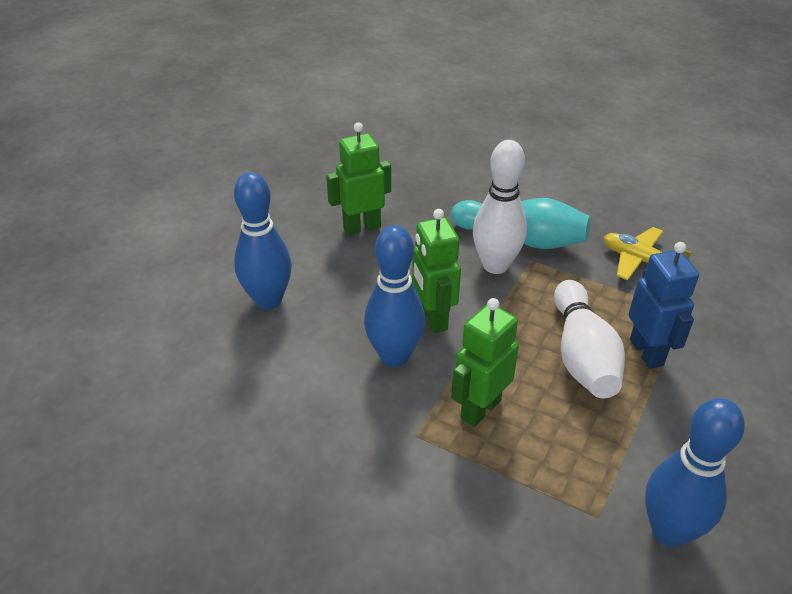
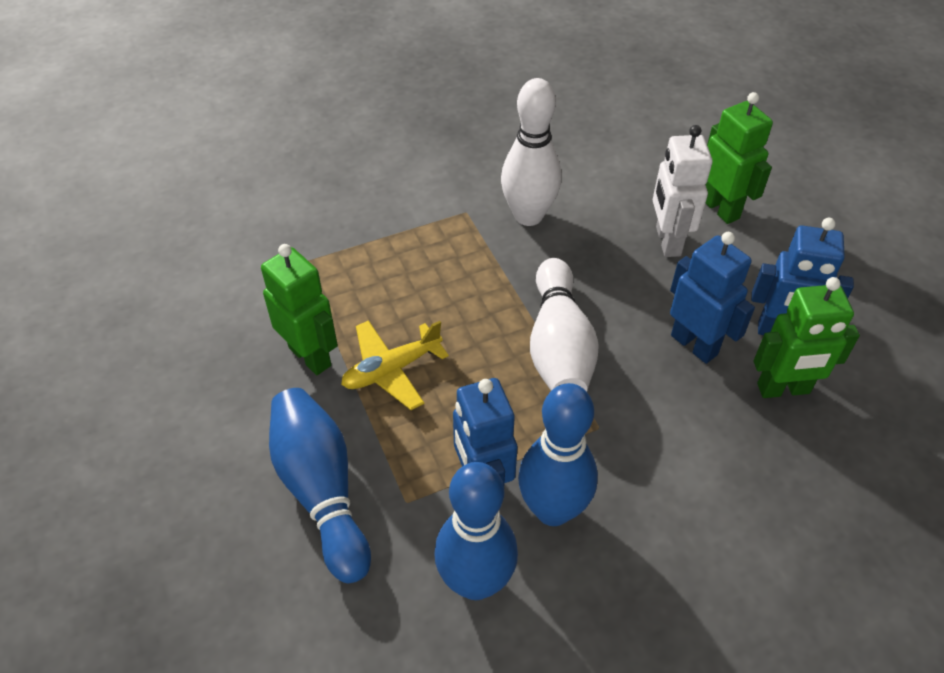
blue robot: [629,242,699,369] = 1 -> [453,378,518,485] [670,232,755,364] [751,218,854,335] = 3
turquoise bowling pin: [451,198,591,249] = 1 -> none = 0
white robot: none = 0 -> [653,125,712,257] = 1

